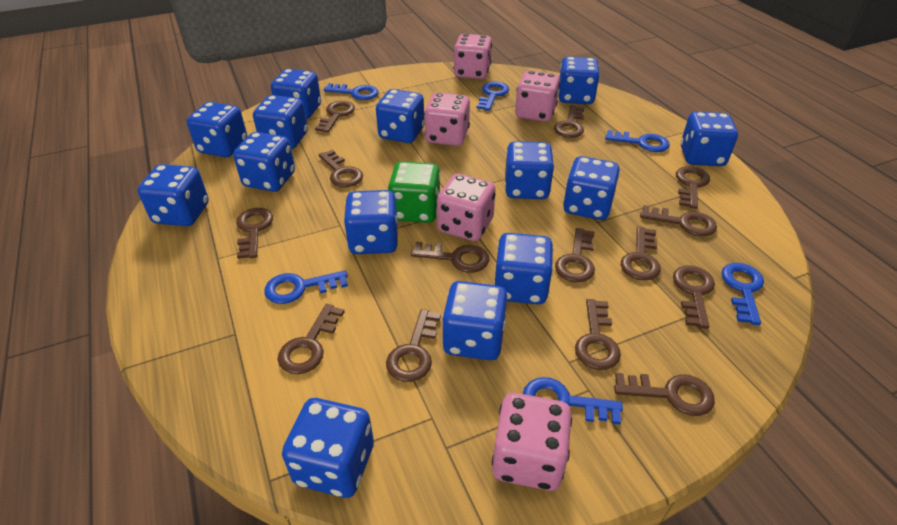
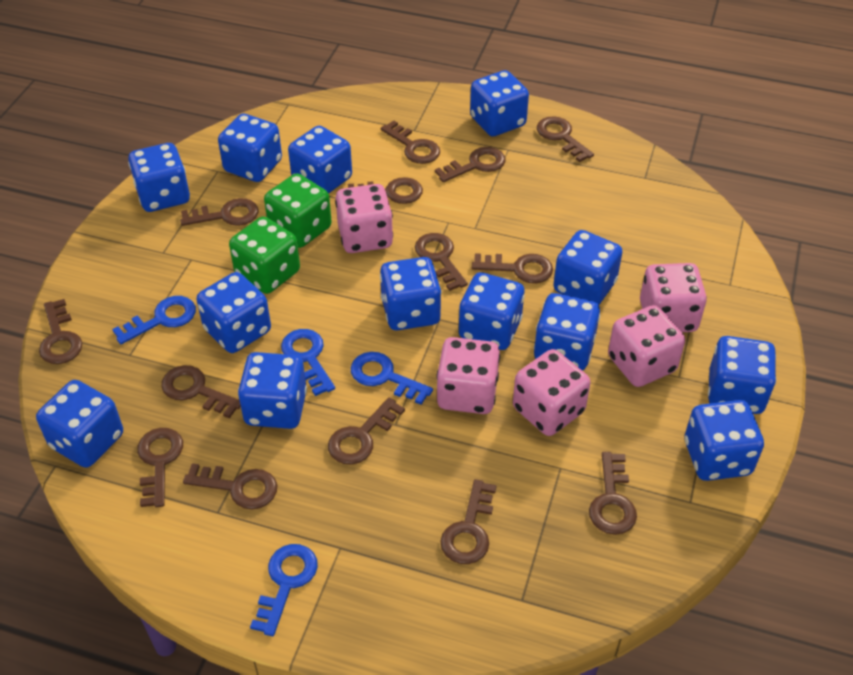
blue dice: [138,164,209,226] [187,102,247,157] [233,132,295,192] [253,95,308,149] [271,69,321,119] [282,398,374,498] [344,190,398,254] [376,89,424,143] [442,281,507,360] [494,233,553,304] [505,141,554,199] [558,57,600,104] [563,156,620,220] [681,112,738,166] = 14 -> [36,380,123,468] [128,143,190,212] [197,272,271,353] [218,114,282,182] [238,352,307,429] [288,126,352,194] [380,257,441,330] [459,272,525,350] [470,70,529,136] [534,293,600,370] [553,230,623,305] [685,400,764,481] [708,336,776,414] = 13
blue key: [264,270,348,304] [324,83,379,100] [477,82,509,111] [523,377,623,424] [605,130,670,152] [721,263,764,325] = 6 -> [112,296,196,344] [250,544,318,636] [281,329,335,396] [351,352,433,405] = 4
green dice: [388,161,440,223] = 1 -> [229,216,300,294] [264,173,332,248] = 2

